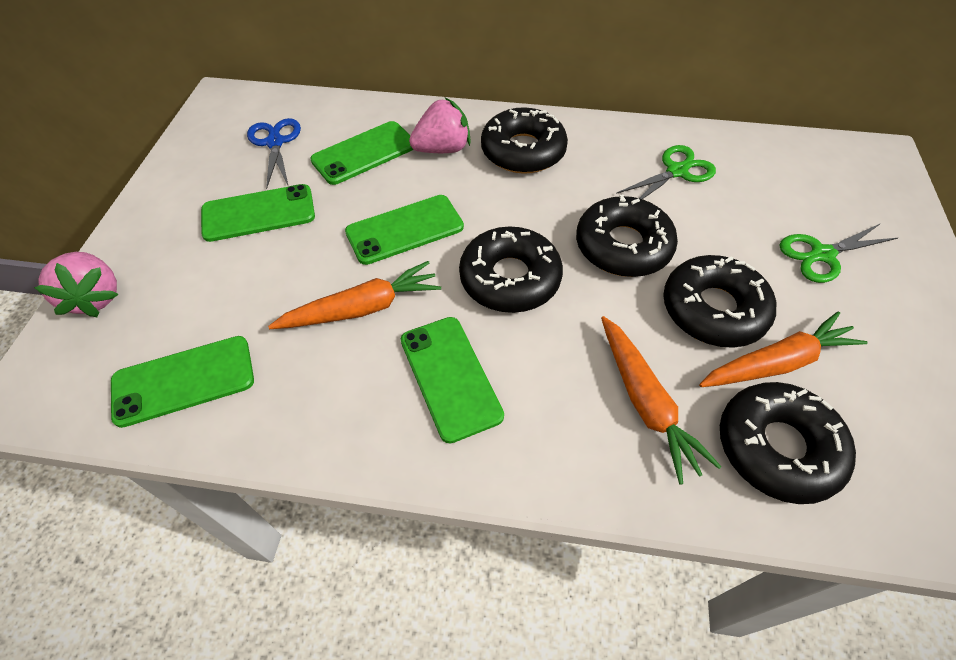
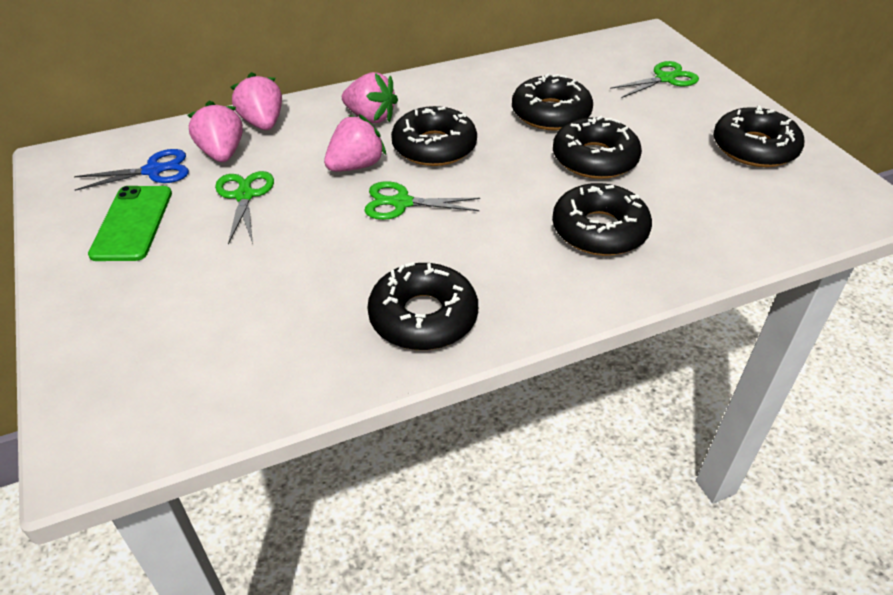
black donut: [459,226,563,313] [481,107,568,174] [576,194,678,277] [663,255,776,348] [720,382,856,504] = 5 -> [367,262,478,350] [391,106,477,166] [512,74,593,131] [552,183,652,256] [553,116,642,179] [713,105,804,167] = 6
green phone: [111,336,254,428] [201,184,315,242] [310,121,414,185] [345,195,464,265] [401,317,504,443] = 5 -> [88,186,172,261] = 1
green scissors: [616,145,716,199] [779,223,898,283] = 2 -> [215,171,274,245] [364,181,480,220] [610,61,699,98] = 3
orange carrot: [268,261,441,329] [601,316,721,484] [699,311,868,387] = 3 -> none = 0
pink strawberry: [34,252,119,317] [409,98,471,153] = 2 -> [187,101,243,162] [231,72,282,130] [324,114,386,172] [342,72,398,123] = 4

